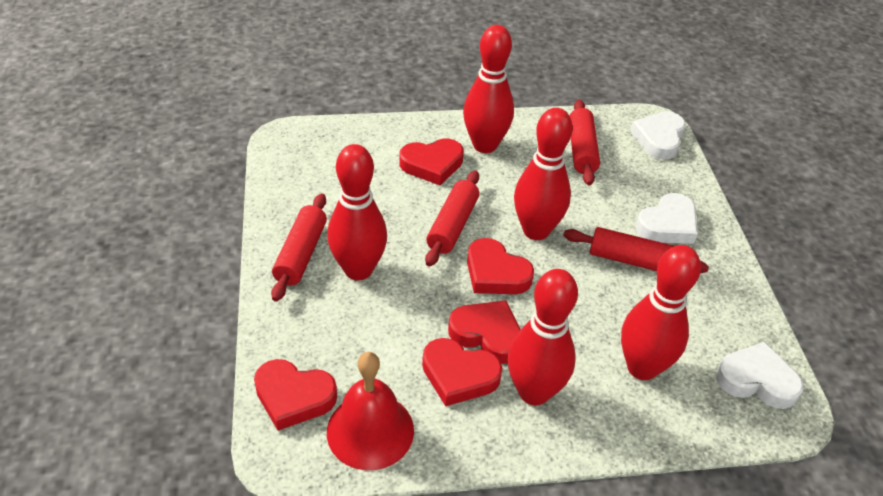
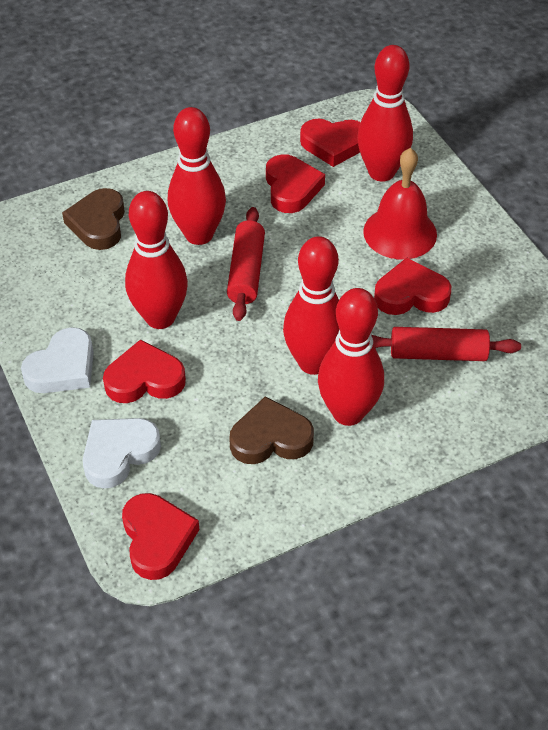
brown heart: none = 0 -> [62,188,125,250] [229,396,314,464] = 2
red rolling pin: [271,193,327,302] [425,171,479,267] [563,227,709,273] [569,100,600,185] = 4 -> [227,207,265,321] [371,327,521,361] = 2
white heart: [630,111,686,160] [635,193,698,244] [716,342,803,409] = 3 -> [21,327,94,393] [83,418,161,489] = 2

